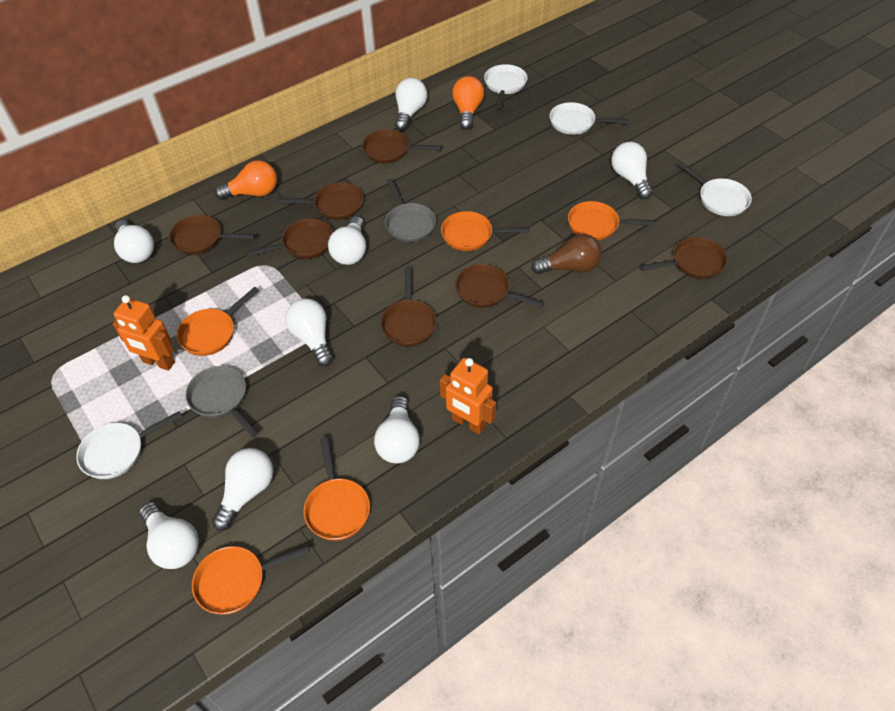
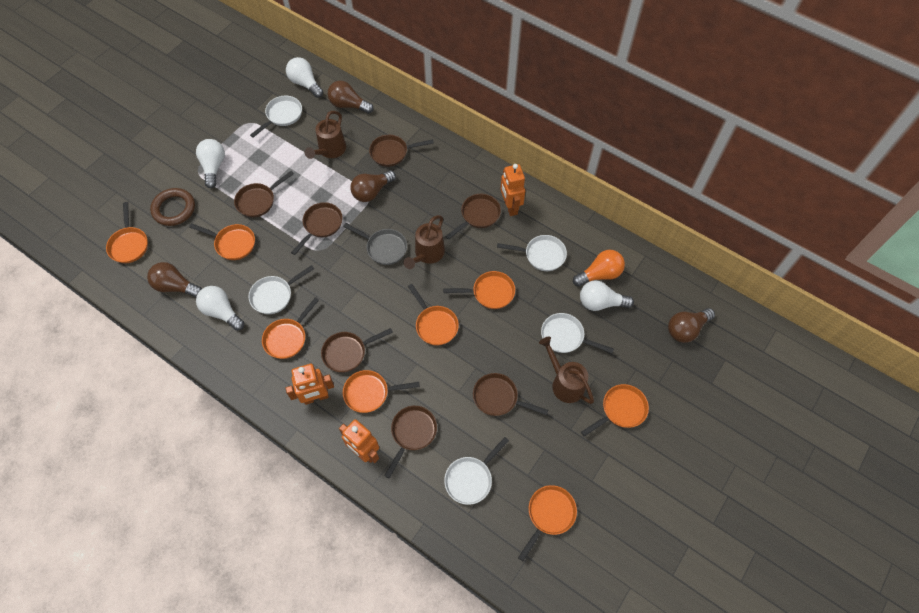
brown light bulb: [531,234,602,274] = 1 -> [147,262,202,298] [328,81,374,114] [350,170,396,202] [668,308,715,343] = 4
brown ring: none = 0 -> [150,188,195,226] = 1
brown watering can: none = 0 -> [305,111,346,159] [403,215,445,269] [539,336,594,404] = 3
grey pan: [185,366,259,437] [385,179,436,242] = 2 -> [343,223,407,265] = 1
orange light bulb: [215,160,277,200] [452,76,484,130] = 2 -> [573,250,625,287] = 1
orange pan: [177,287,259,356] [192,545,310,615] [304,437,370,541] [441,211,530,251] [568,201,657,240] = 5 -> [106,202,148,263] [189,223,255,260] [262,297,319,359] [343,370,420,413] [408,284,459,345] [443,271,515,309] [518,485,577,562] [581,384,649,437] = 8
orange robot: [112,295,175,371] [440,358,496,435] = 2 -> [285,364,334,405] [339,419,379,463] [500,164,525,216] = 3
white light bulb: [114,220,154,263] [139,502,199,569] [212,448,273,531] [285,298,333,366] [328,216,366,265] [374,396,420,463] [395,78,427,131] [611,142,653,199] = 8 -> [196,139,225,188] [196,286,244,331] [286,57,323,98] [580,280,634,311] = 4
white pan: [76,411,182,479] [484,64,528,108] [550,102,629,135] [677,161,752,216] = 4 -> [248,265,314,314] [250,96,302,138] [444,437,509,505] [497,235,567,271] [541,313,614,353] = 5

